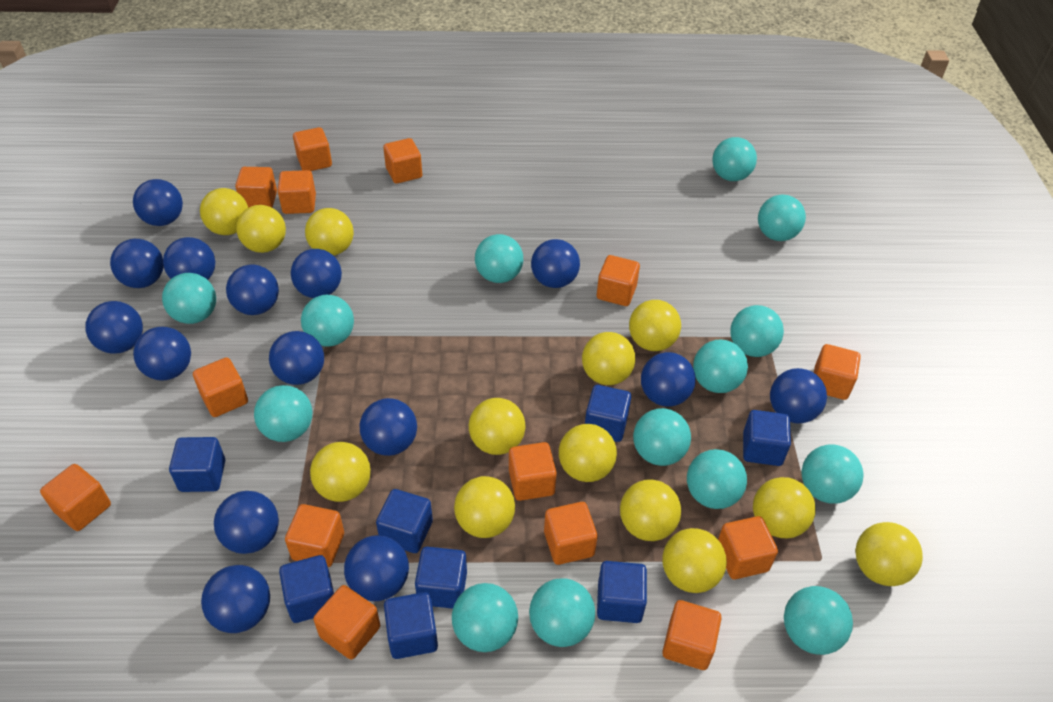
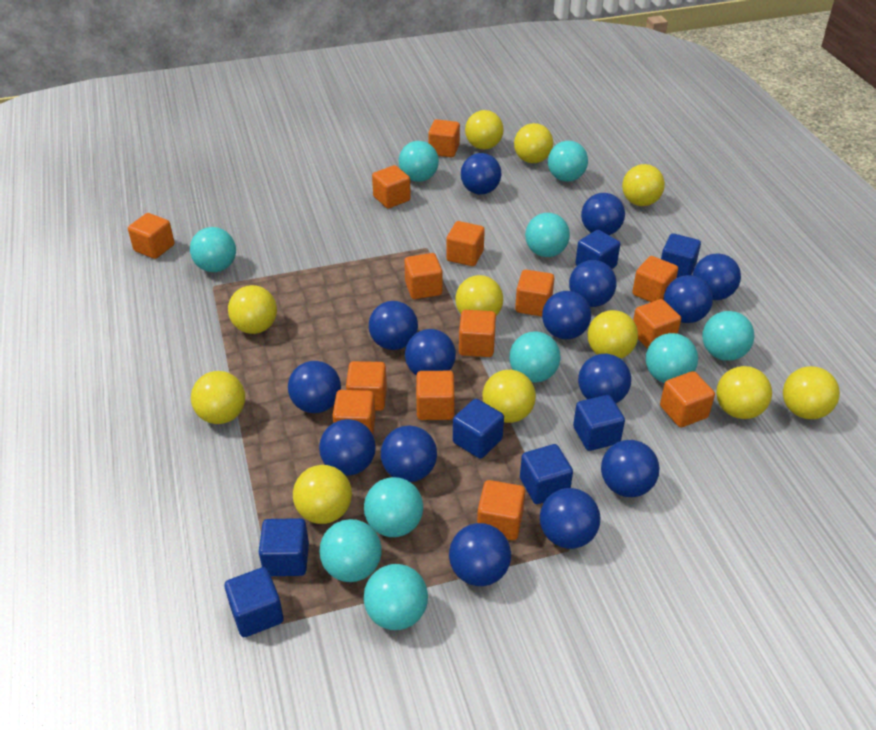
blue cube: [169,437,225,492] [279,555,334,623] [376,489,433,553] [384,592,438,659] [415,547,467,609] [585,385,631,442] [597,561,647,623] [743,410,791,466] = 8 -> [225,567,284,637] [259,518,309,576] [453,399,504,459] [520,444,573,504] [573,395,625,451] [575,230,620,269] [661,233,701,278] = 7
turquoise ball: [162,273,216,324] [254,385,312,442] [301,295,354,347] [452,583,518,652] [475,234,523,283] [529,578,595,647] [633,408,691,466] [687,449,747,509] [693,340,748,393] [712,137,757,181] [730,305,784,357] [758,195,806,241] [784,586,853,655] [802,445,864,504] = 14 -> [190,227,236,272] [319,519,382,582] [363,564,428,630] [364,477,423,537] [399,141,439,182] [509,331,561,383] [525,213,570,257] [548,141,588,182] [646,333,698,383] [702,311,755,361] = 10
yellow ball: [200,188,248,235] [236,205,286,253] [305,208,354,256] [310,442,371,502] [454,476,515,538] [469,398,526,455] [559,424,617,482] [582,332,635,385] [620,480,681,541] [629,300,681,351] [662,528,727,593] [753,477,816,539] [855,522,923,586] = 13 -> [191,371,245,424] [228,285,277,334] [293,465,352,524] [455,275,503,316] [465,110,504,150] [482,370,536,423] [514,123,553,163] [587,310,638,359] [622,164,665,206] [716,366,772,419] [783,366,840,419] = 11

